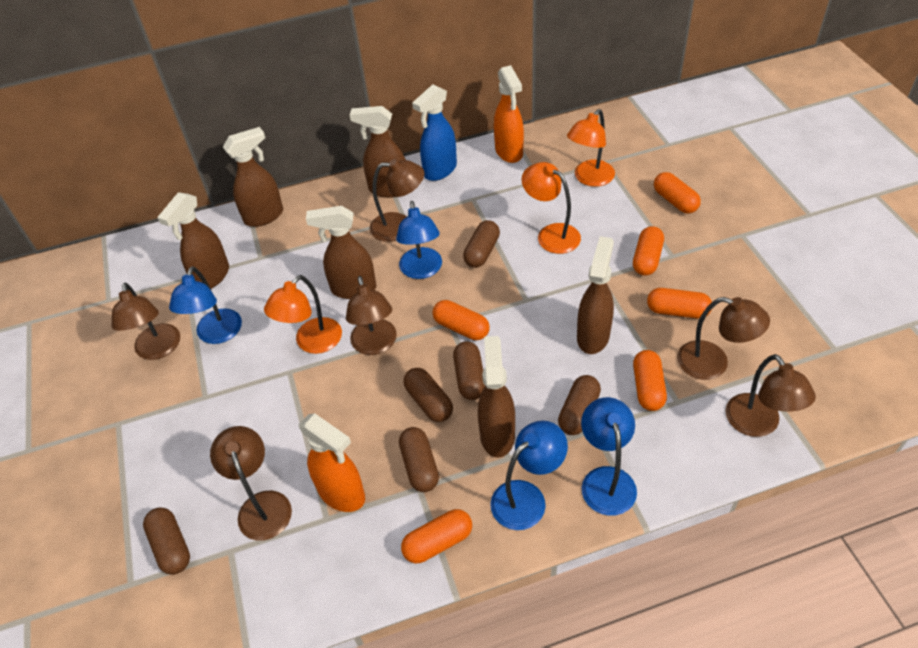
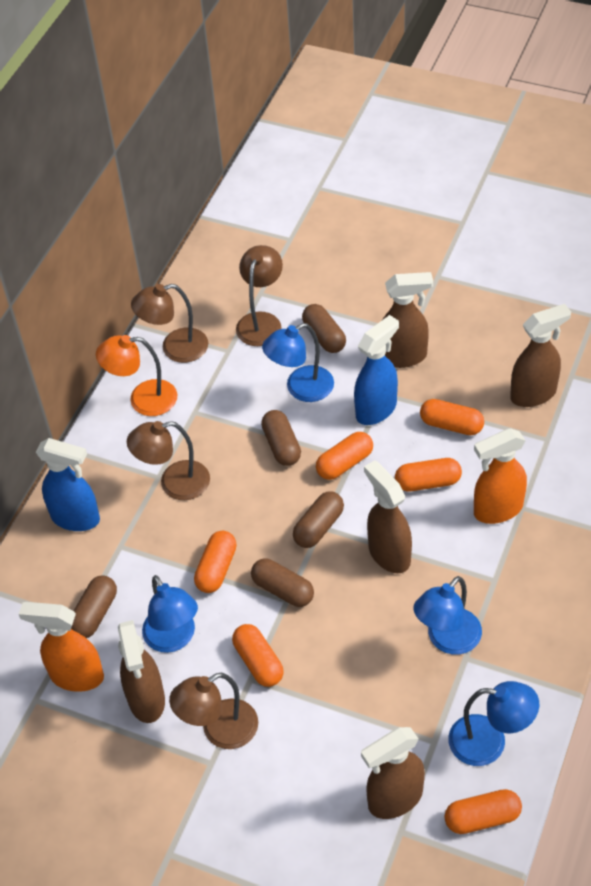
blue spray bottle: [412,84,457,181] = 1 -> [36,438,100,531] [354,315,399,425] = 2
brown capsule: [143,508,190,575] [399,427,439,492] [403,368,453,422] [453,341,485,400] [463,220,500,268] [558,375,601,435] = 6 -> [71,575,117,638] [251,558,314,607] [261,410,301,466] [293,491,344,548] [302,304,346,353] = 5
brown lamp: [112,283,180,360] [210,426,292,541] [346,276,397,355] [370,159,424,242] [677,297,770,380] [725,354,816,437] = 6 -> [127,421,210,500] [131,284,208,363] [169,672,258,749] [236,245,283,346] = 4
brown spray bottle: [157,192,229,289] [223,127,283,227] [306,206,376,299] [350,106,406,198] [478,336,515,458] [577,236,614,354] = 6 -> [118,620,165,723] [361,727,425,819] [364,460,412,573] [382,272,433,368] [510,304,571,407] = 5
orange lamp: [264,275,342,354] [522,162,581,254] [567,109,615,187] = 3 -> [96,335,177,416] = 1

